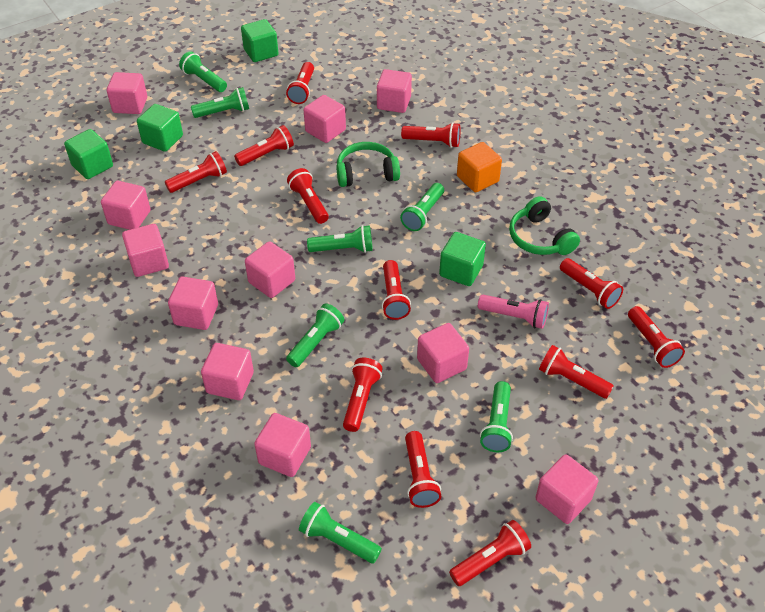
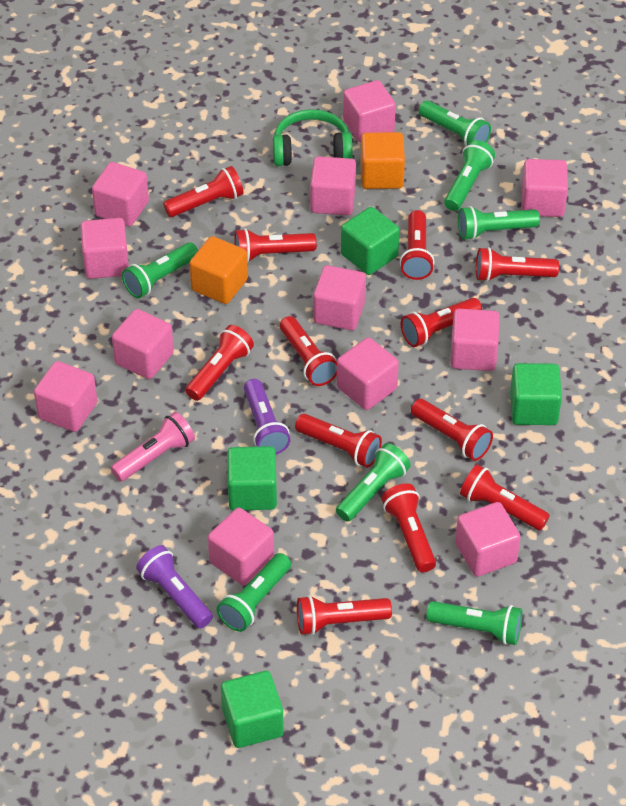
green headphones: [336,142,400,187] [509,196,580,255] = 2 -> [273,109,353,166] = 1
orange cube: [457,142,502,192] = 1 -> [189,236,248,304] [361,132,405,189] = 2
pink cube: [101,181,151,230] [107,72,147,114] [122,224,169,277] [168,276,218,330] [201,343,254,400] [245,241,295,298] [254,413,311,477] [304,95,346,143] [377,69,412,113] [417,323,469,383] [535,454,598,524] = 11 -> [34,361,97,432] [80,218,129,279] [92,162,149,226] [112,309,174,379] [208,508,274,585] [310,156,356,215] [313,265,366,330] [337,337,399,410] [343,80,396,142] [450,309,499,371] [455,502,521,577] [521,159,568,217] = 12
purple flashlight: none = 0 -> [136,545,213,628] [244,379,291,454] = 2

